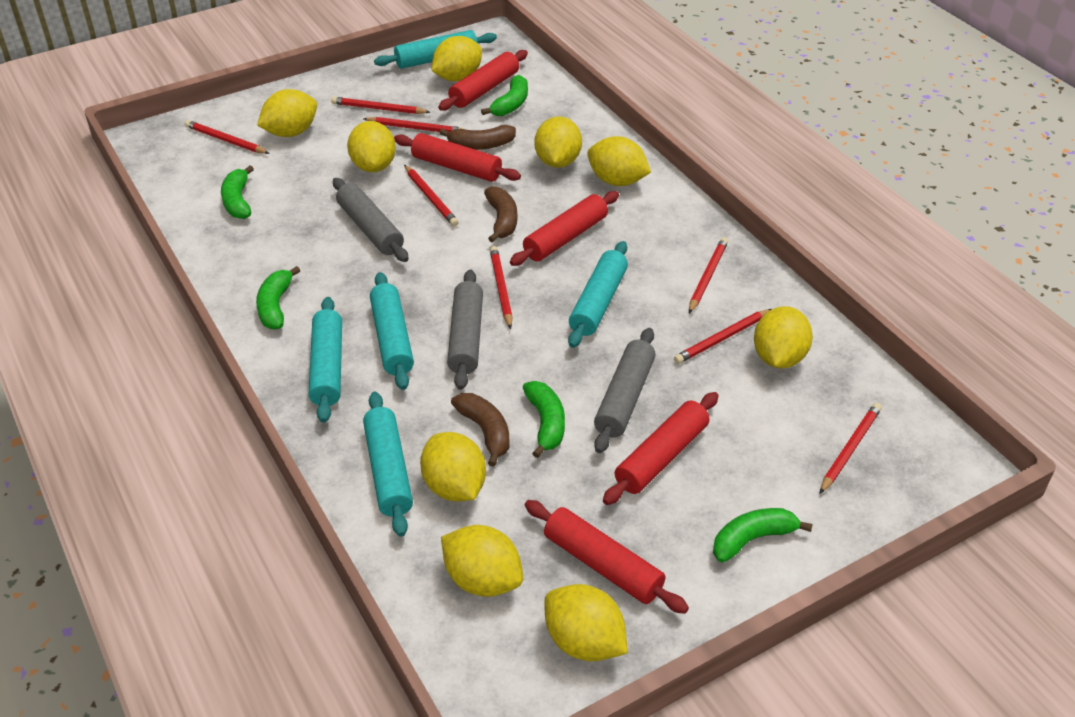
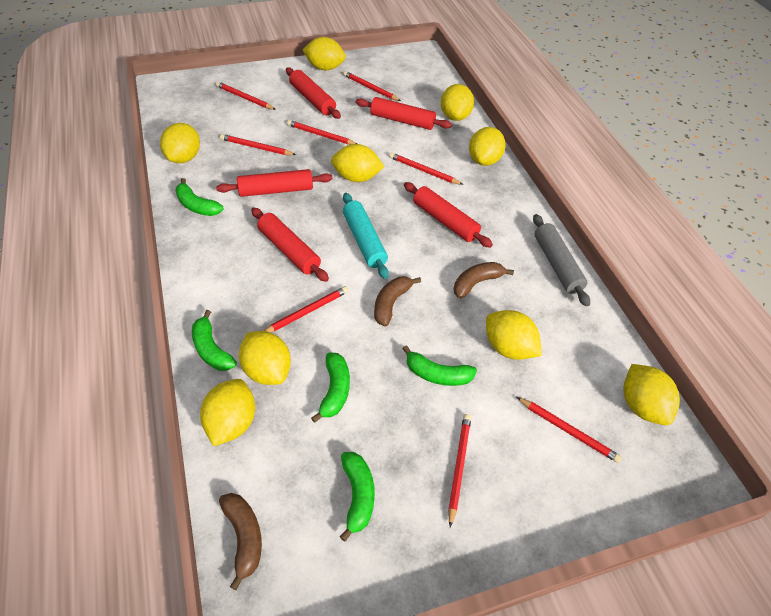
grey rolling pin: [333,178,409,262] [447,269,483,390] [594,328,656,453] = 3 -> [533,214,590,307] = 1
turquoise rolling pin: [309,297,342,423] [363,392,413,537] [370,272,414,390] [374,30,497,69] [568,241,628,348] = 5 -> [343,193,389,279] = 1

